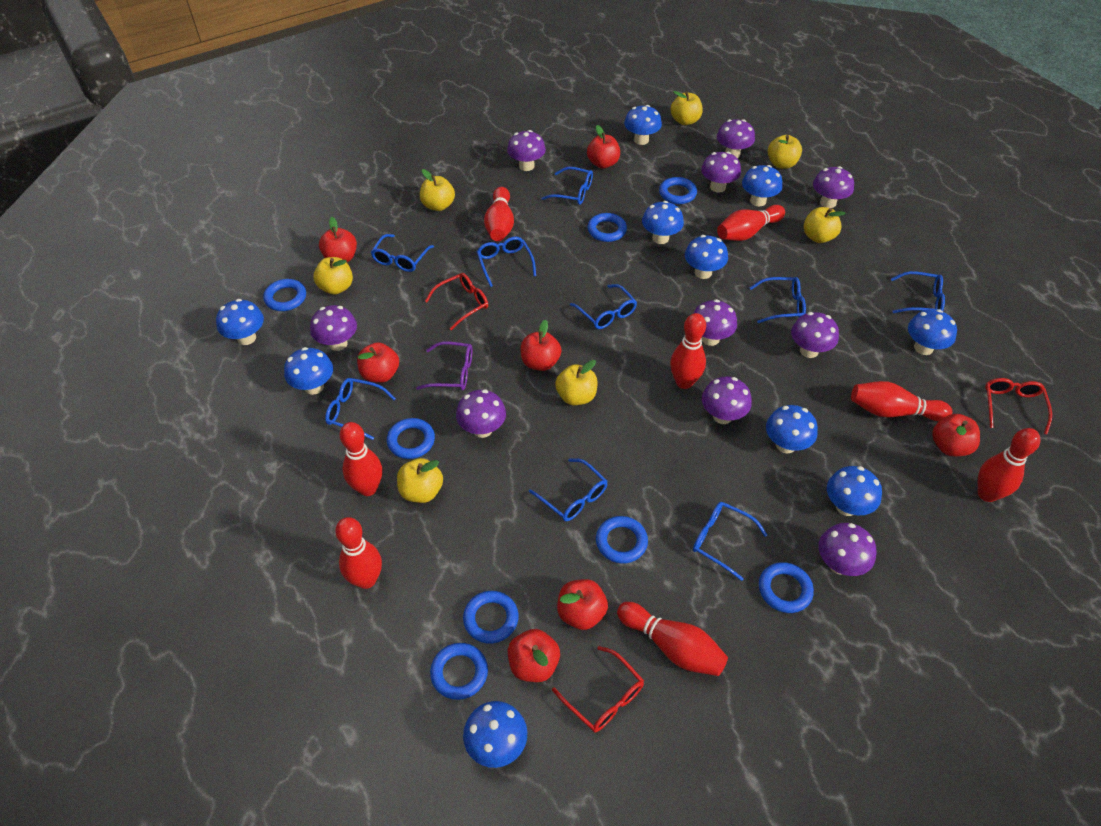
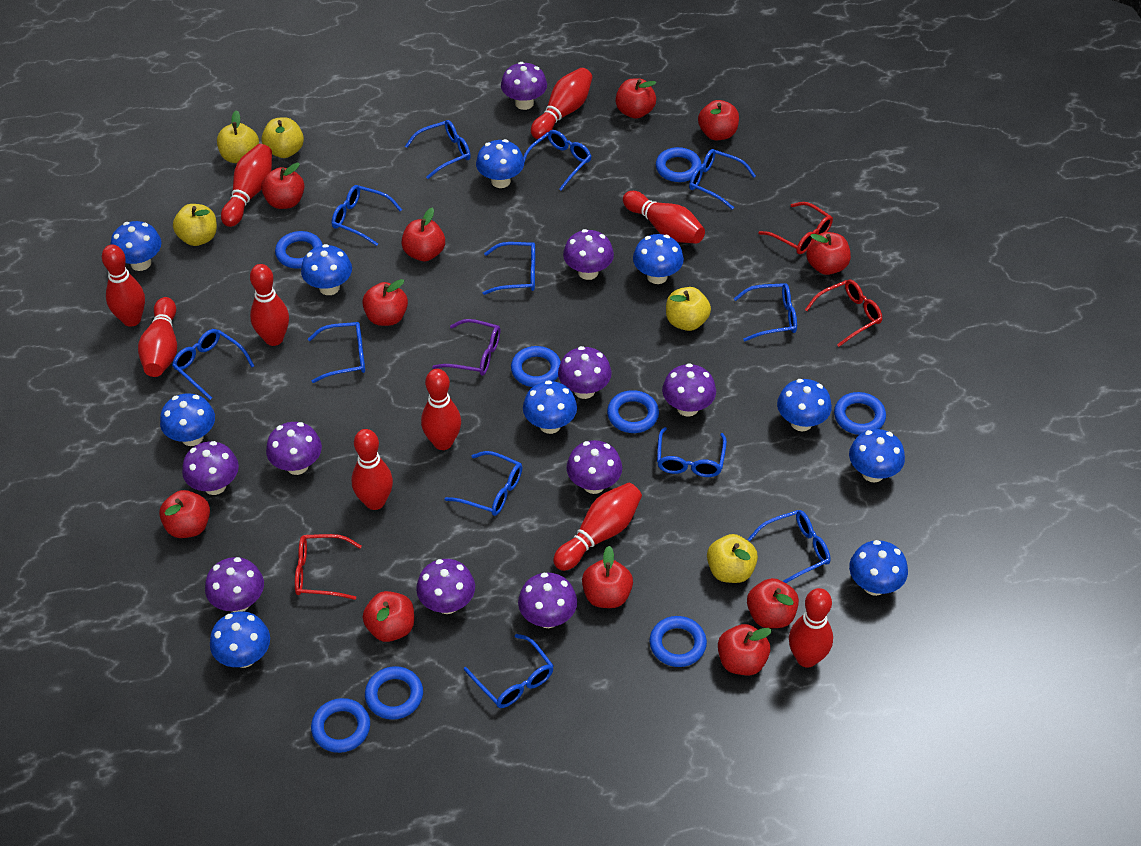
blue glasses: [325,378,396,440] [371,234,434,272] [477,237,536,287] [529,458,607,521] [541,167,593,205] [570,284,637,329] [693,502,767,581] [750,277,806,323] [891,271,945,313] = 9 -> [172,329,254,400] [308,322,365,383] [332,185,402,246] [405,120,471,179] [444,451,522,516] [464,634,554,708] [483,242,535,295] [523,130,592,191] [657,427,727,477] [689,149,756,210] [734,283,797,341] [748,510,831,583] = 12
red apple: [319,217,357,262] [357,342,399,383] [508,629,560,682] [521,320,562,371] [557,579,608,630] [587,125,620,168] [932,414,980,456] = 7 -> [159,490,210,538] [261,163,305,209] [362,279,408,326] [363,591,414,642] [401,207,445,261] [582,546,633,608] [615,78,656,119] [698,100,739,140] [718,624,772,675] [747,578,799,628] [806,232,851,275] = 11
red bowling pin: [335,517,382,589] [339,422,382,496] [484,187,514,241] [617,602,728,676] [670,313,706,389] [717,205,785,241] [851,381,952,421] [978,428,1041,502] = 8 -> [102,245,145,327] [138,297,177,377] [221,144,272,227] [250,264,289,346] [352,429,393,510] [421,369,461,450] [531,68,593,139] [553,483,642,571] [623,191,705,244] [789,588,833,668] = 10
yellow apple: [313,257,353,295] [397,458,443,503] [420,169,455,211] [555,360,598,405] [670,91,703,125] [768,135,802,169] [804,207,846,243] = 7 -> [173,204,217,246] [217,110,259,163] [262,117,304,158] [666,287,711,331] [707,534,758,583] = 5

